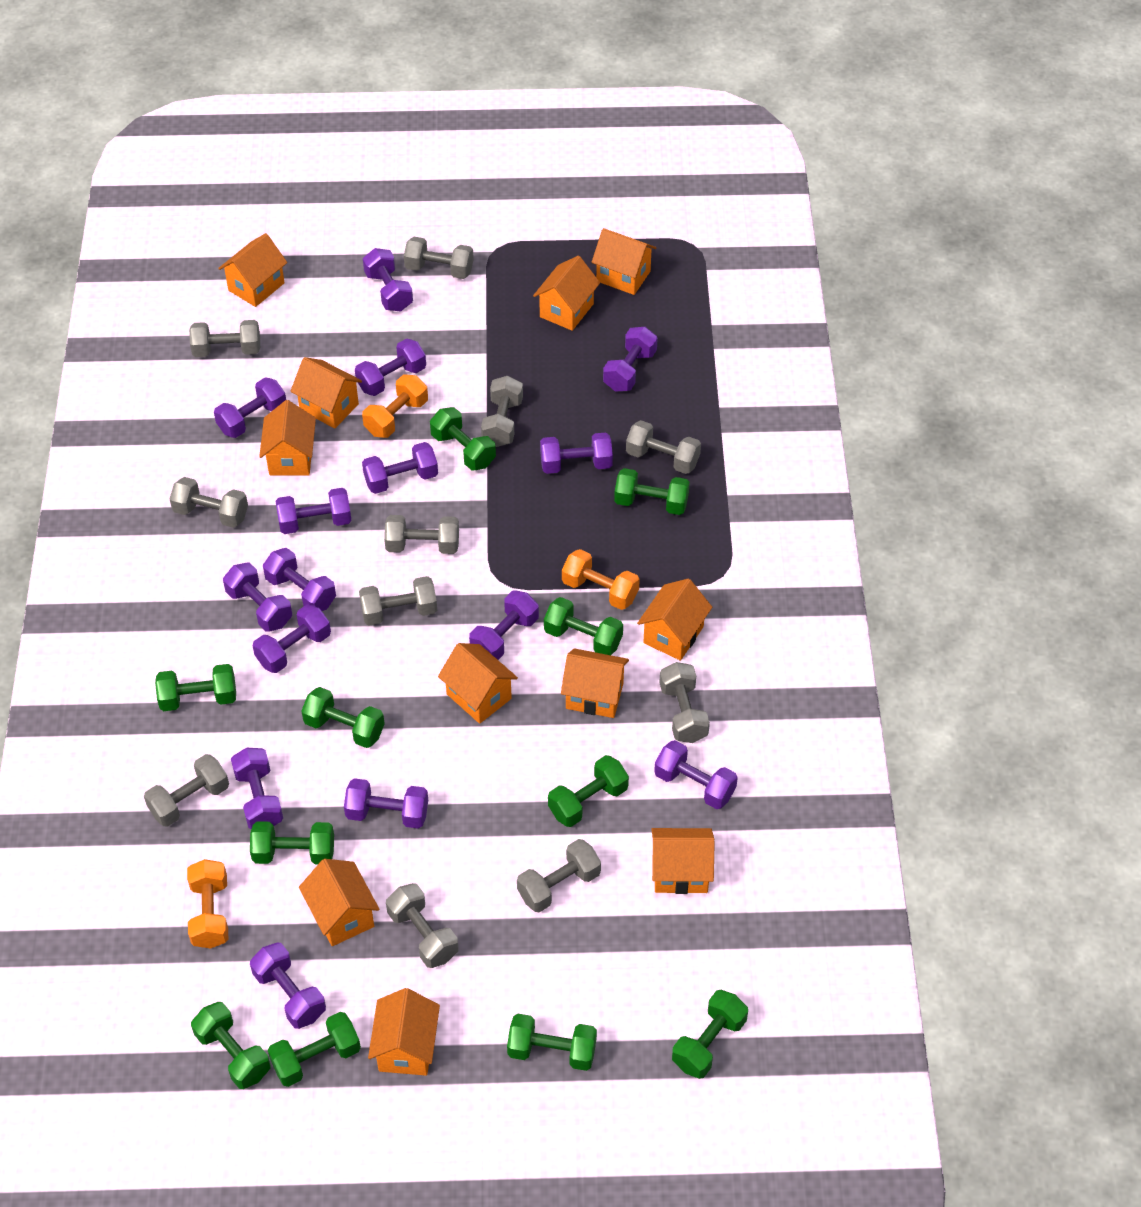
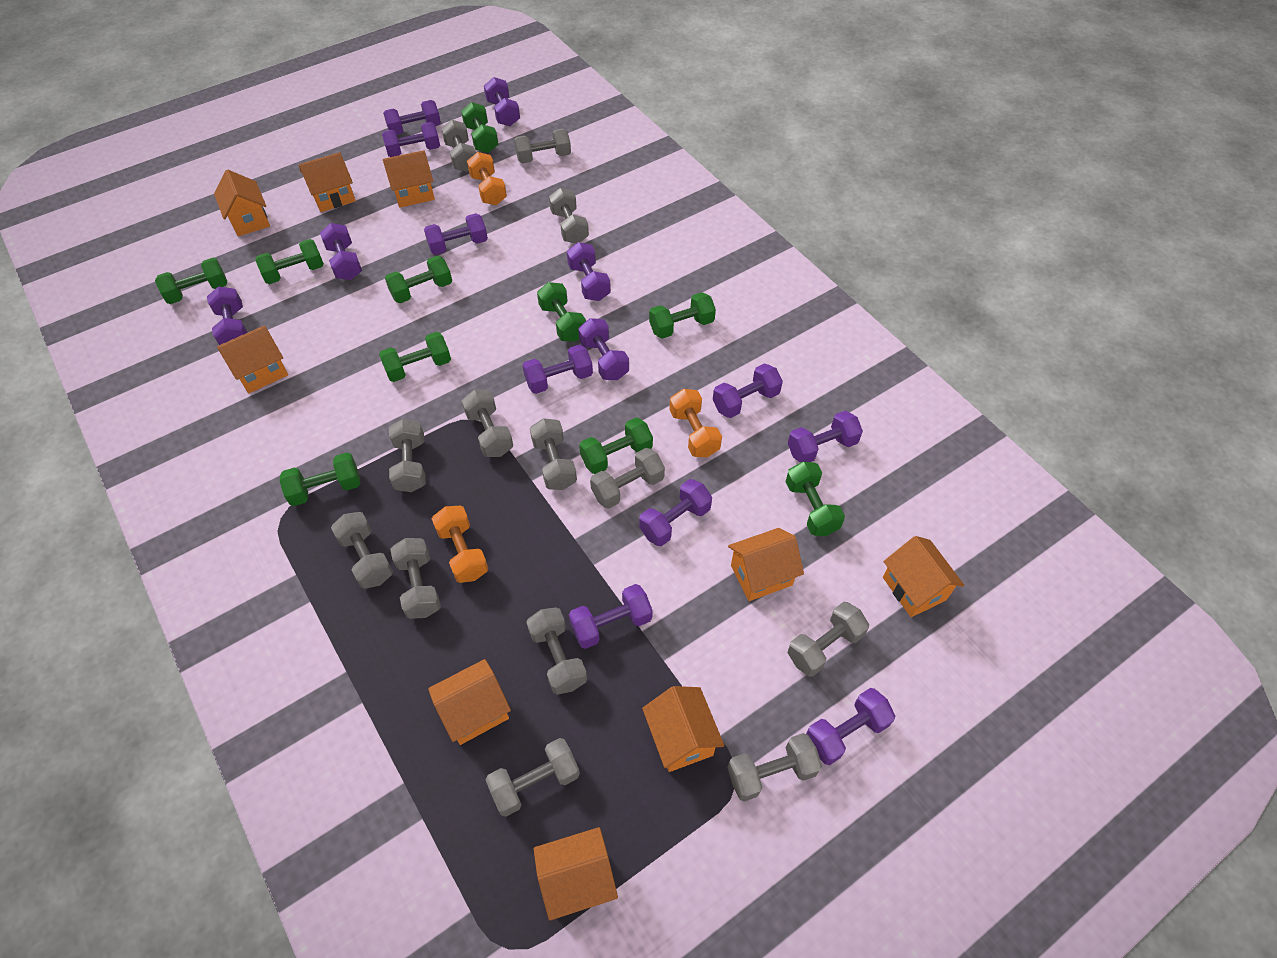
green dumbbell: [155,664,236,711] [191,1002,271,1089] [250,821,334,864] [268,1012,361,1087] [302,687,385,748] [430,407,496,470] [507,1014,597,1071] [544,597,623,655] [548,755,629,827] [614,468,690,515] [672,990,748,1079] = 11 -> [155,258,227,304] [255,239,324,284] [279,453,360,506] [379,332,451,382] [385,256,452,303] [461,102,499,153] [537,282,586,342] [579,418,653,474] [649,292,716,339] [786,461,845,536] = 10
grey dumbbell: [144,754,229,827] [170,477,248,528] [189,320,260,357] [359,576,437,625] [384,515,459,554] [386,883,458,968] [404,237,474,279] [481,376,523,447] [517,839,601,912] [626,420,701,474] [659,662,710,743] = 11 -> [331,512,393,589] [389,419,426,492] [390,538,441,619] [441,120,476,172] [462,390,513,457] [486,738,580,817] [514,129,571,163] [526,608,587,695] [530,418,577,490] [549,188,589,244] [590,448,665,509] [727,733,822,802] [787,602,869,677] = 13
orange house: [218,233,287,307] [259,400,316,475] [290,357,362,428] [299,859,379,946] [368,988,440,1076] [438,643,518,724] [533,256,600,331] [561,648,629,718] [592,228,656,295] [637,579,712,661] [651,828,715,894] = 11 -> [214,169,270,236] [217,325,288,393] [299,152,356,212] [383,150,435,207] [428,659,511,745] [534,827,618,921] [642,686,724,772] [728,528,804,601] [883,536,964,617] = 9
purple dumbbell: [214,377,286,438] [223,563,292,632] [231,748,283,829] [250,943,326,1029] [252,604,331,673] [263,548,336,611] [276,488,352,534] [344,778,428,829] [355,338,426,396] [362,442,438,494] [363,248,413,312] [469,591,539,660] [540,433,613,474] [603,327,658,392] [654,740,738,809] = 15 -> [207,287,248,345] [320,223,362,280] [382,122,440,157] [383,100,441,135] [424,213,488,255] [484,77,520,126] [523,344,593,394] [567,242,611,301] [569,584,653,649] [578,318,629,380] [639,479,712,546] [713,363,783,418] [788,411,863,463] [806,688,895,765] = 14

